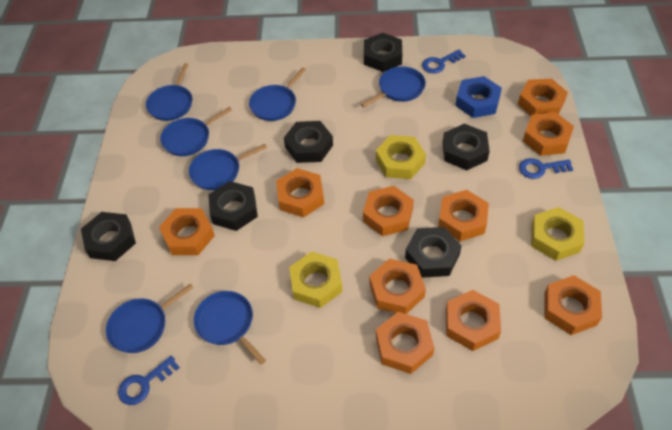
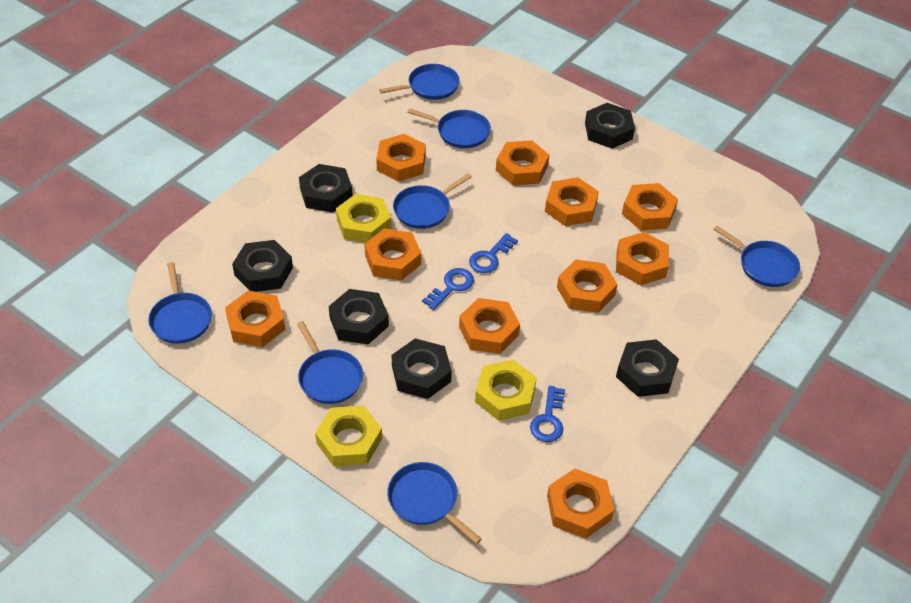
blue nut: [455,76,502,118] = 1 -> none = 0

